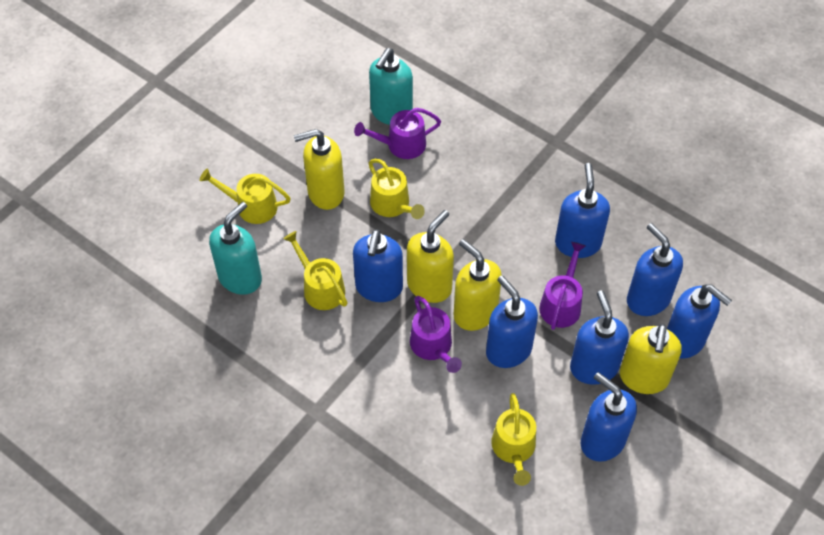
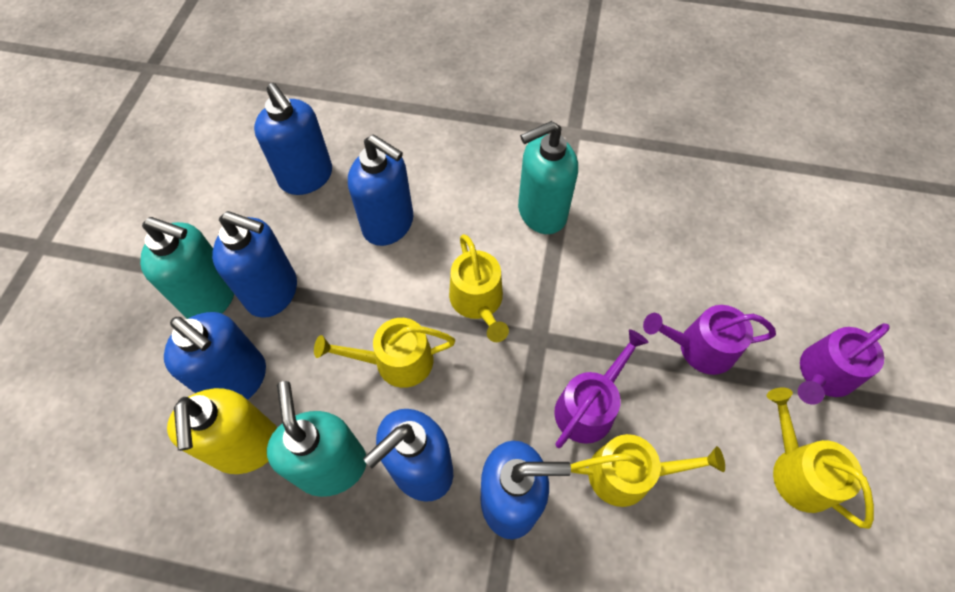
blue soap dispenser: [353,229,403,302] [486,275,538,368] [555,163,610,258] [570,290,629,385] [581,372,637,462] [627,223,683,316] [667,285,732,359] = 7 -> [164,312,266,400] [212,211,297,318] [254,83,332,195] [348,134,413,246] [363,409,453,502] [481,441,571,539] = 6
turquoise soap dispenser: [209,202,262,295] [369,48,413,125] = 2 -> [140,217,234,319] [267,381,366,497] [518,121,578,234] = 3
yellow soap dispenser: [294,129,345,210] [407,210,454,303] [454,239,502,331] [620,324,682,394] = 4 -> [167,388,277,474] = 1

